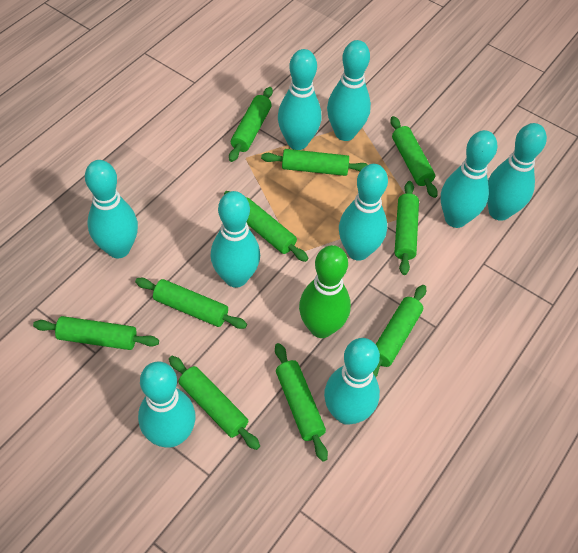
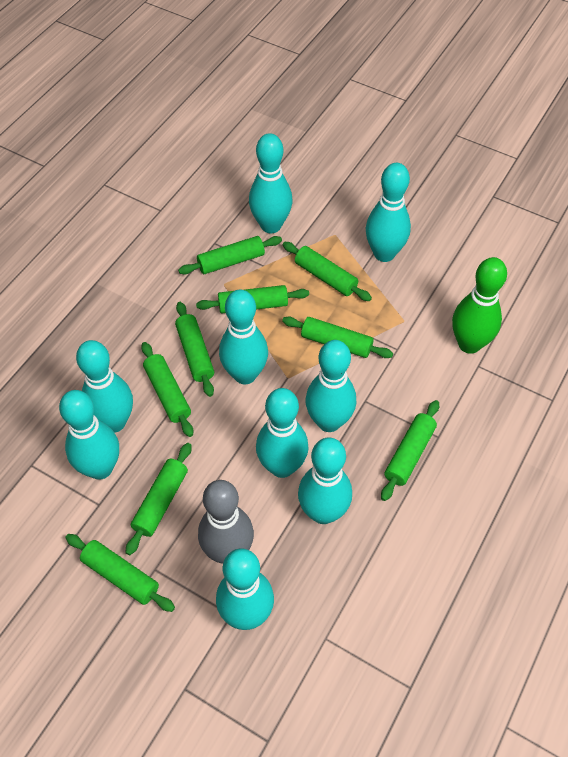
green rolling pin: [33,316,159,350] [135,278,247,329] [169,356,260,450] [224,191,308,262] [229,87,273,162] [261,149,368,176] [275,343,328,462] [373,285,426,377] [390,116,438,198] [394,181,419,275] = 10 -> [65,534,175,612] [126,443,192,555] [141,342,193,437] [175,302,214,397] [178,236,282,275] [196,285,309,313] [282,316,393,358] [283,242,372,301] [381,400,439,501] = 9
grey bowling pin: none = 0 -> [198,480,254,564] = 1

